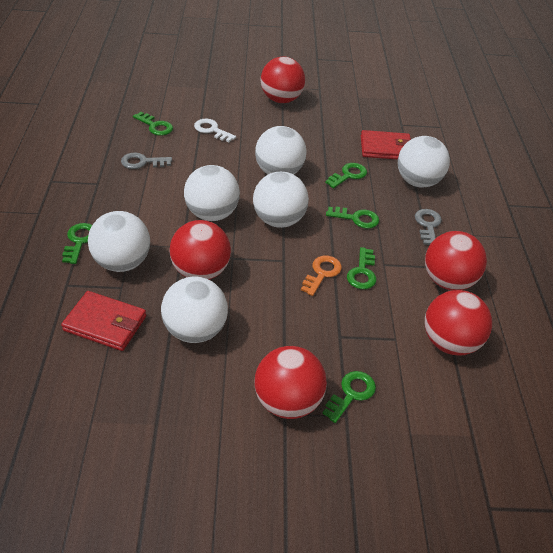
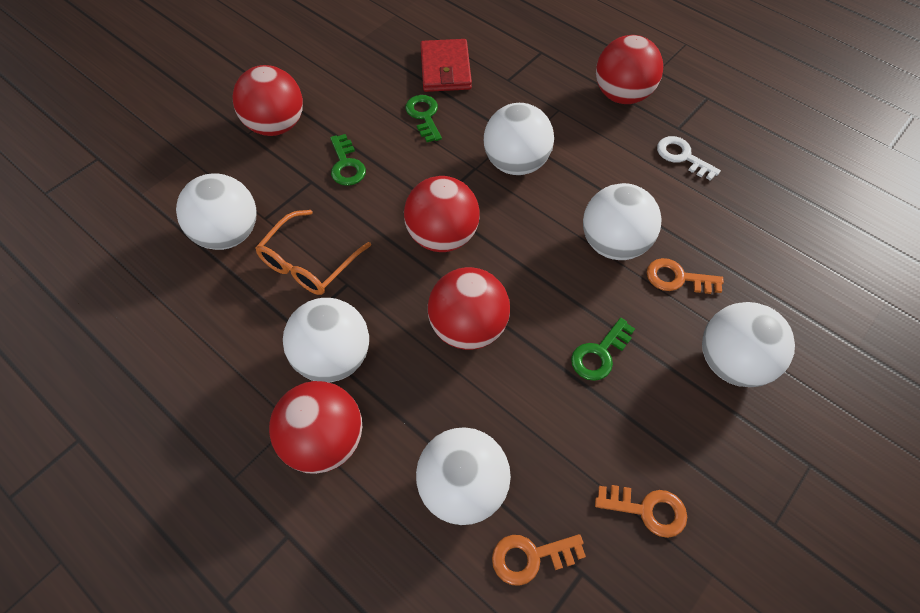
green key: [62,223,92,264] [133,112,173,136] [322,371,376,423] [325,163,367,189] [326,207,379,229] [347,247,376,289] = 6 -> [330,134,366,186] [405,95,442,142] [571,318,635,381] = 3
grey key: [121,153,172,169] [415,209,442,245] = 2 -> none = 0
orange glasses: none = 0 -> [256,210,371,295] = 1
orange key: [301,256,342,296] = 1 -> [492,534,586,586] [595,485,687,538] [647,258,724,294] = 3
red wallet: [61,291,146,351] [361,130,411,160] = 2 -> [420,39,472,92] = 1

